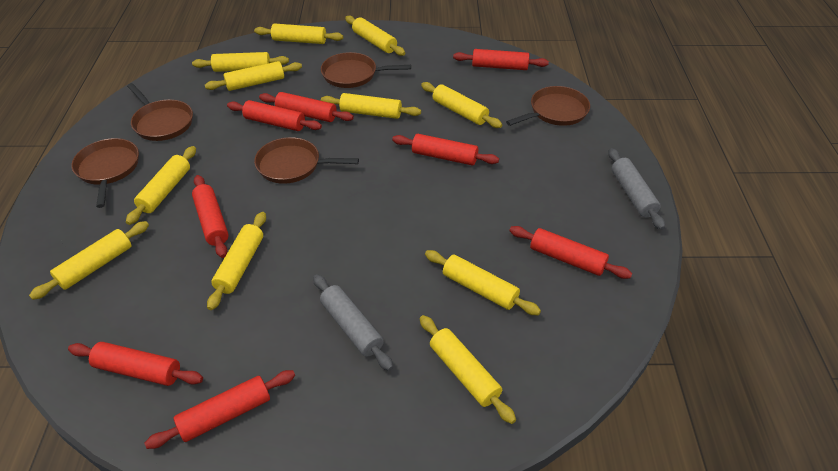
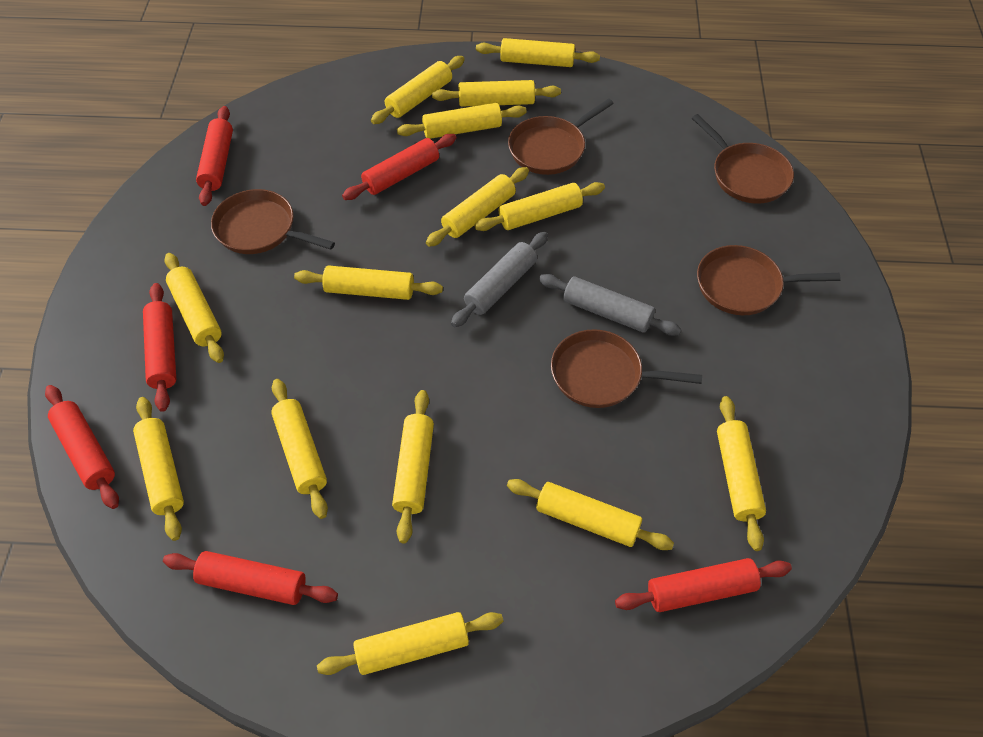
red rolling pin: [68,342,203,386] [144,370,295,449] [192,175,229,258] [227,100,322,131] [259,92,354,122] [392,134,499,165] [453,49,549,70] [509,226,632,279] = 8 -> [45,385,119,509] [143,283,176,412] [163,551,338,605] [196,106,233,206] [342,134,456,200] [615,558,792,612] = 6
yellow rolling pin: [29,221,149,300] [126,146,196,225] [192,52,289,72] [205,61,302,91] [207,212,266,310] [254,23,343,44] [321,93,421,119] [345,16,405,56] [420,315,516,424] [421,82,502,128] [425,250,541,315] = 11 -> [133,397,184,541] [164,253,224,363] [271,379,328,519] [294,265,443,300] [317,612,503,675] [371,56,465,124] [392,390,434,543] [397,103,527,139] [426,167,529,247] [432,80,561,107] [475,182,605,231] [476,38,600,67] [507,479,674,550] [717,396,766,551] = 14

